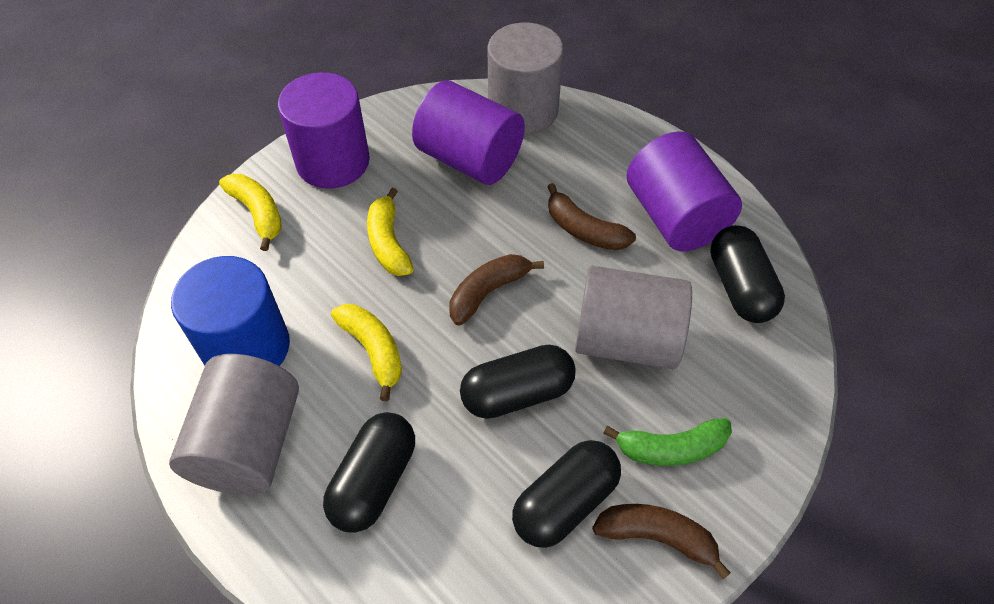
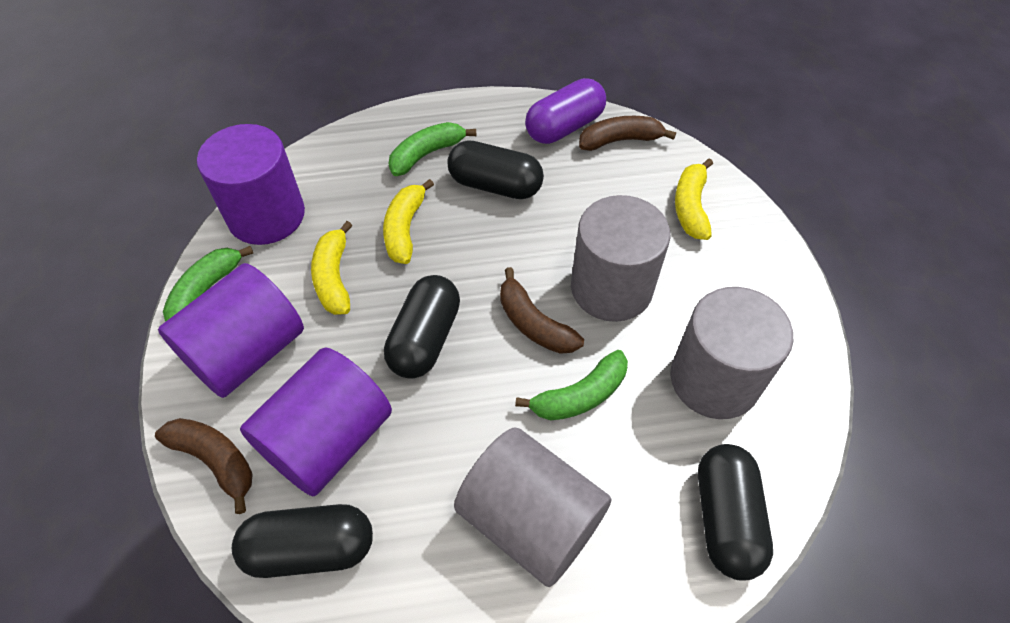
blue cylinder: [171,256,290,366] = 1 -> none = 0
green banana: [603,418,732,466] = 1 -> [163,246,253,322] [389,122,476,176] [515,350,628,420] = 3
purple capsule: none = 0 -> [525,78,606,144] = 1

